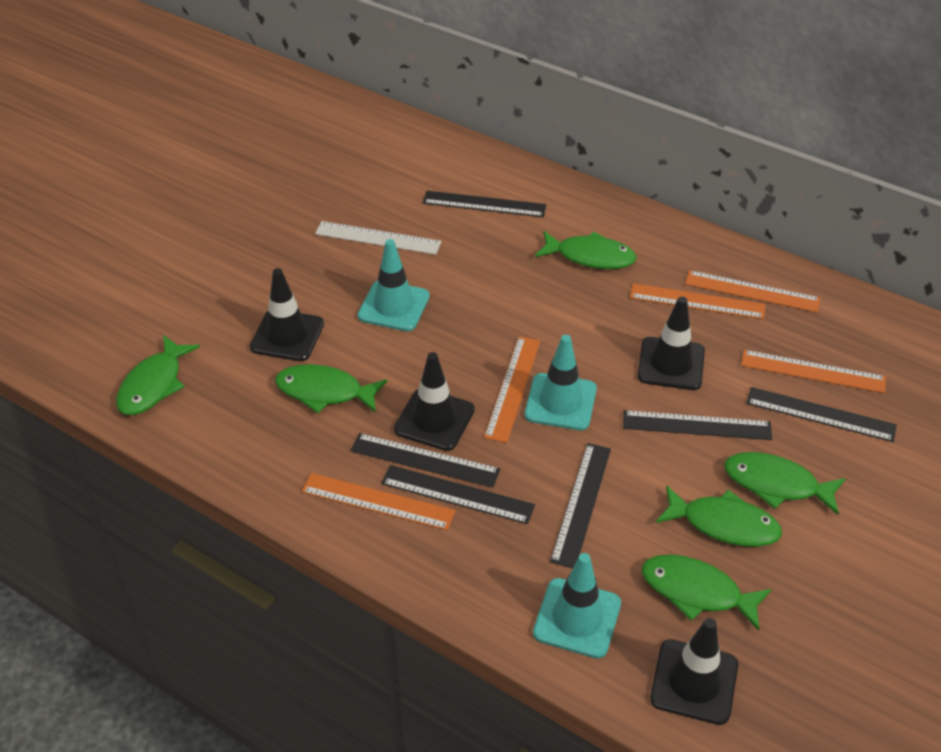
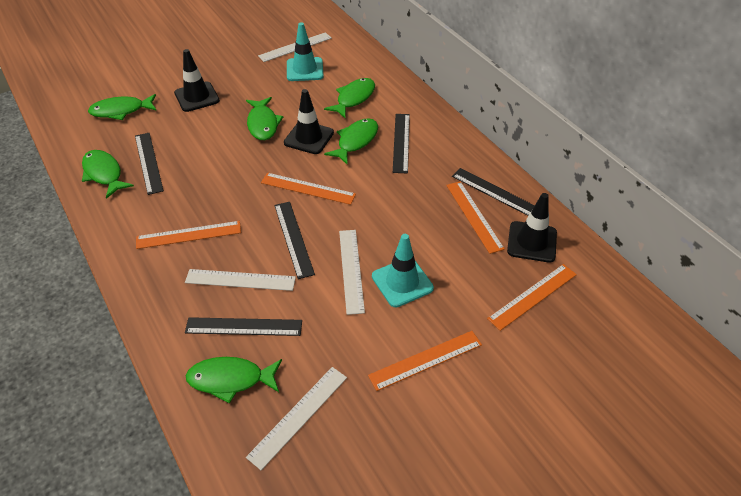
black ruler: [350,433,500,488] [381,465,535,524] [423,191,546,217] [550,443,611,568] [623,410,772,440] [746,387,897,442] = 6 -> [135,133,164,195] [185,317,302,336] [274,202,315,279] [393,114,410,174] [452,168,535,216] = 5
black traffic cone: [250,268,324,361] [394,352,475,451] [638,296,705,390] [650,618,738,725] = 4 -> [174,49,220,112] [284,89,334,154] [507,193,557,263] = 3
turquoise traffic cone: [358,239,430,331] [525,335,597,430] [533,553,621,659] = 3 -> [287,22,324,81] [372,234,434,307] = 2
white ruler: [315,221,442,255] = 1 -> [185,269,296,291] [246,367,347,470] [258,32,332,62] [339,230,365,315] = 4

